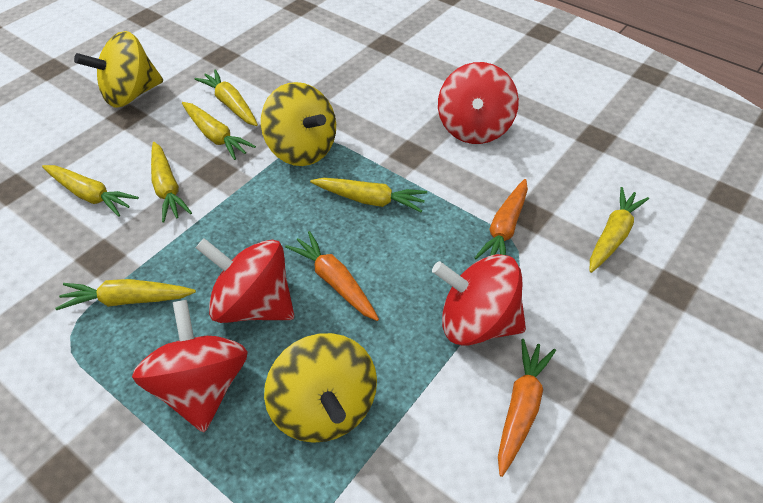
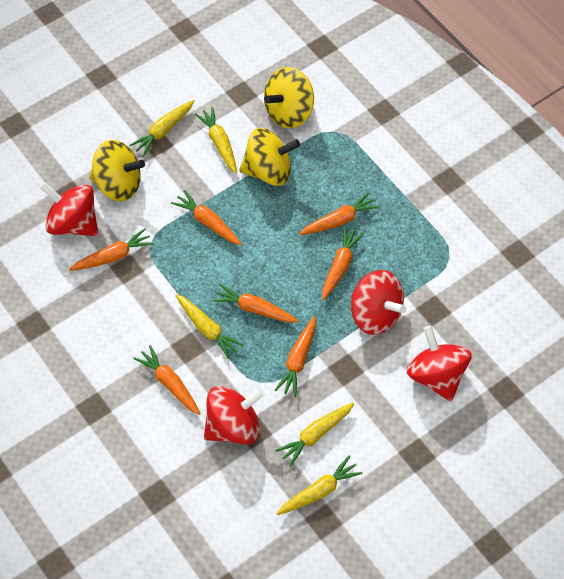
orange carrot: [285,231,379,321] [475,179,528,259] [498,339,556,477] = 3 -> [69,228,154,271] [133,345,201,415] [171,190,242,245] [212,284,299,322] [275,316,316,397] [299,192,379,235] [322,226,364,301] = 7
yellow carrot: [42,165,139,217] [55,279,196,310] [151,142,192,222] [182,102,256,160] [194,69,258,126] [310,178,427,212] [590,187,649,273] = 7 -> [129,100,194,157] [175,294,244,359] [195,107,237,174] [276,403,354,467] [276,456,362,515] = 5

